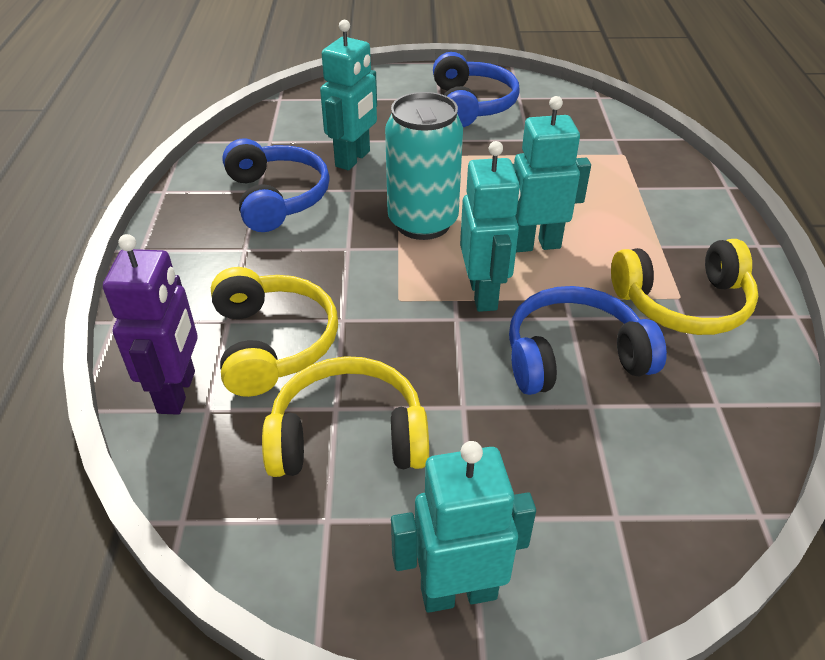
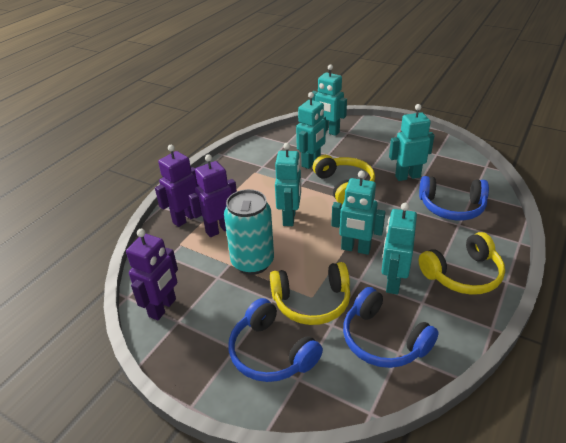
purple robot: [103,234,198,415] = 1 -> [126,229,178,320] [155,145,199,227] [189,154,237,237] = 3
turquoise robot: [320,20,377,170] [391,441,536,613] [460,141,521,312] [512,96,591,252] = 4 -> [275,143,301,226] [296,92,326,169] [312,64,347,136] [331,171,385,255] [381,203,417,294] [389,104,435,181] = 6

